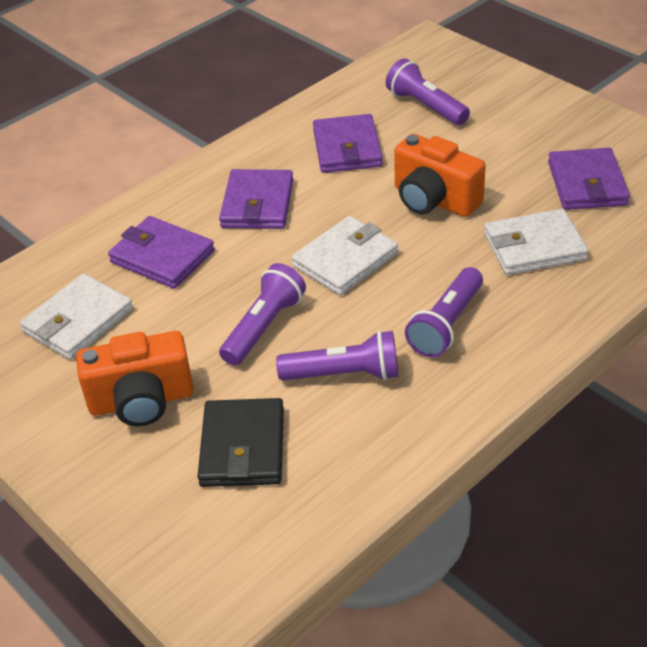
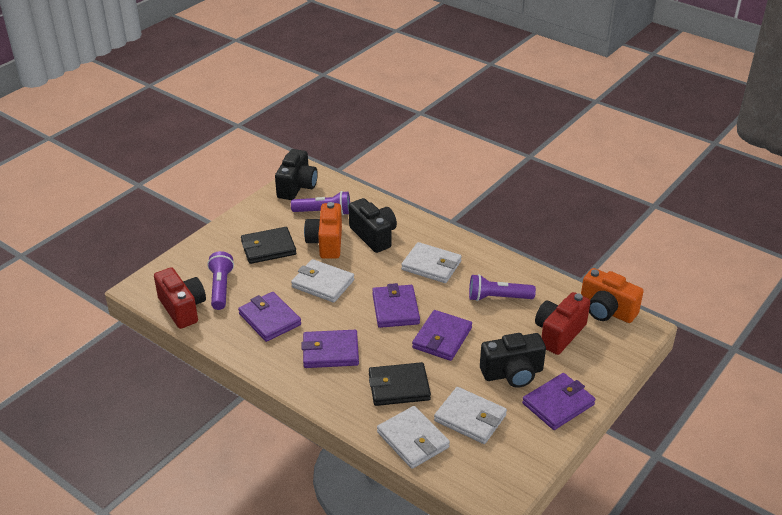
black camera: none = 0 -> [275,149,318,200] [349,198,397,253] [480,333,546,388] = 3
black wallet: [197,398,284,487] = 1 -> [241,227,296,264] [369,362,431,406] = 2
purple flashlight: [219,263,306,366] [276,330,398,380] [386,58,470,125] [405,267,483,357] = 4 -> [207,251,234,310] [291,191,350,215] [469,274,536,301] = 3
purple wallet: [108,216,215,289] [219,169,294,229] [313,114,383,173] [548,148,630,210] = 4 -> [238,292,301,342] [301,330,359,368] [372,283,420,328] [412,310,472,361] [522,373,595,430] = 5
red camera: none = 0 -> [154,267,206,329] [535,292,590,355] = 2
white wallet: [20,274,133,360] [292,216,398,295] [484,209,589,275] = 3 -> [291,259,354,303] [377,406,450,469] [401,242,462,283] [434,387,507,444] = 4

